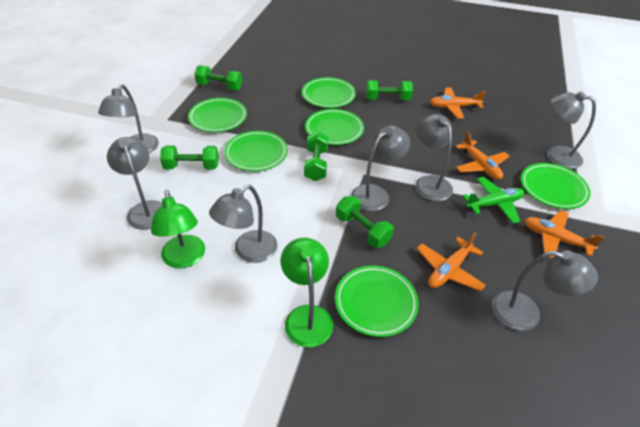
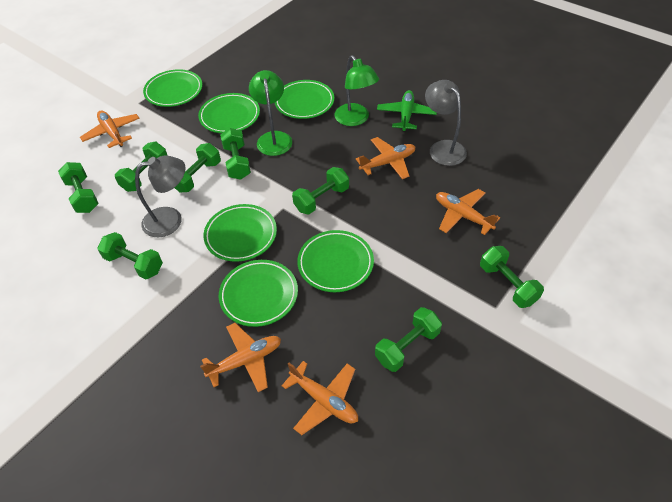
green dumbbell: [160,145,219,170] [195,65,242,91] [304,131,328,181] [336,196,394,248] [366,80,413,100] = 5 -> [58,162,99,213] [97,232,163,279] [115,142,168,192] [175,143,221,192] [220,128,251,180] [292,167,349,215] [375,307,442,372] [480,246,544,308] = 8
grey lamp: [98,84,159,153] [107,137,162,230] [209,185,277,263] [351,126,410,211] [415,114,453,201] [492,251,598,331] [547,91,596,169] = 7 -> [135,155,186,237] [425,80,467,166] = 2
orange plane: [417,232,486,291] [430,88,486,119] [455,131,509,180] [524,210,605,259] = 4 -> [80,111,140,148] [200,323,281,392] [282,361,358,435] [356,137,415,179] [436,189,500,235] = 5

